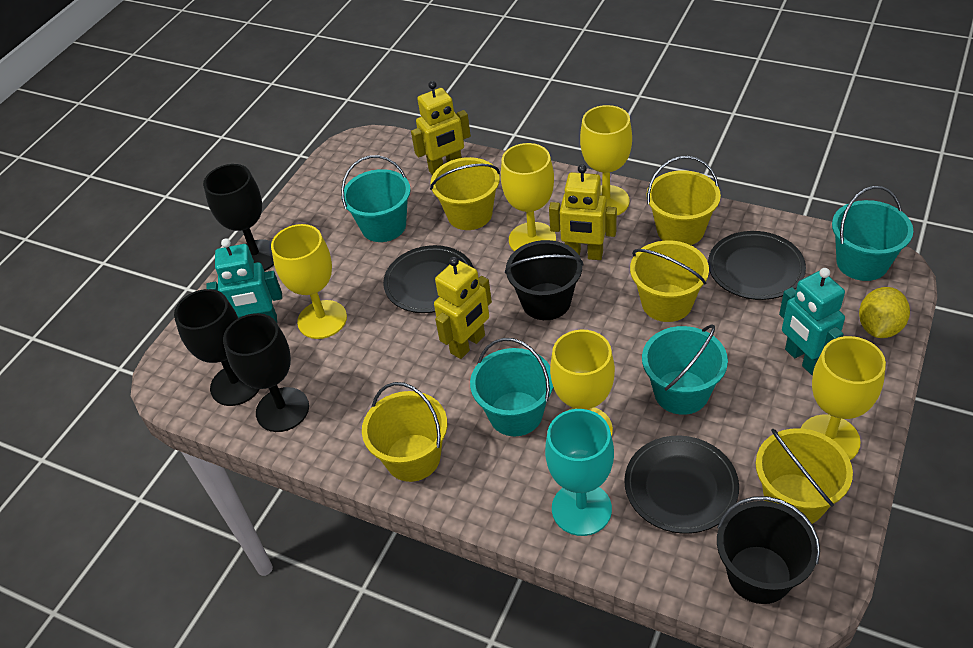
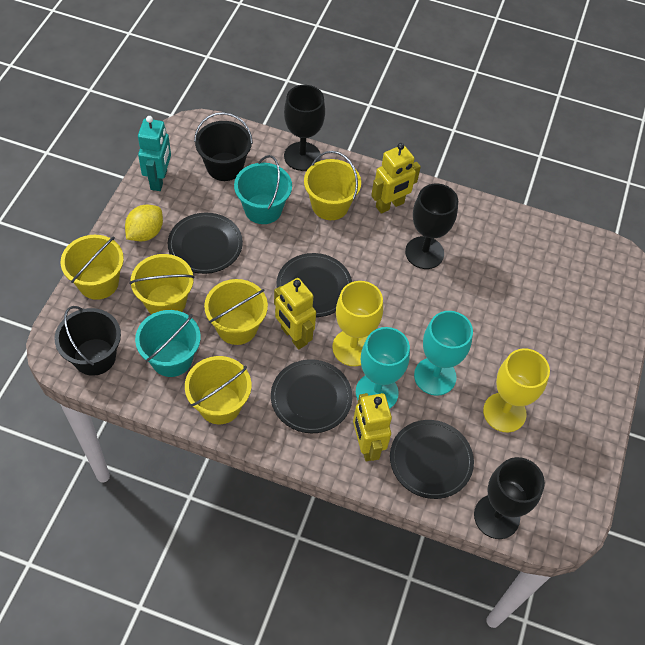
black plate: [383,245,474,313] [624,436,739,534] [708,231,806,300] = 3 -> [168,213,243,274] [271,359,352,433] [276,253,352,317] [390,420,474,499] = 4
turquoise bucket: [341,155,411,242] [470,338,553,436] [642,324,728,415] [832,186,913,281] = 4 -> [135,310,201,377] [234,155,292,224] = 2
turquoise goblet: [545,409,614,536] = 1 -> [356,327,410,409] [414,311,473,396] = 2
turquoise robot: [206,238,282,323] [779,268,845,375] = 2 -> [138,116,171,191] = 1
yellow goblet: [271,224,347,339] [501,143,556,251] [550,330,615,436] [580,105,632,215] [801,336,886,460] = 5 -> [332,281,383,366] [483,348,550,432] = 2

